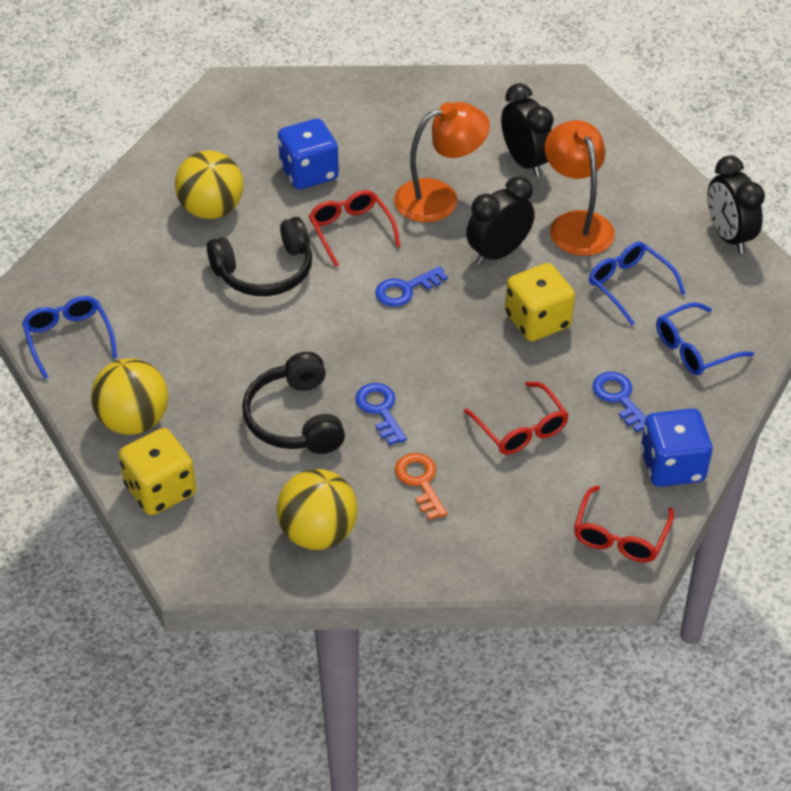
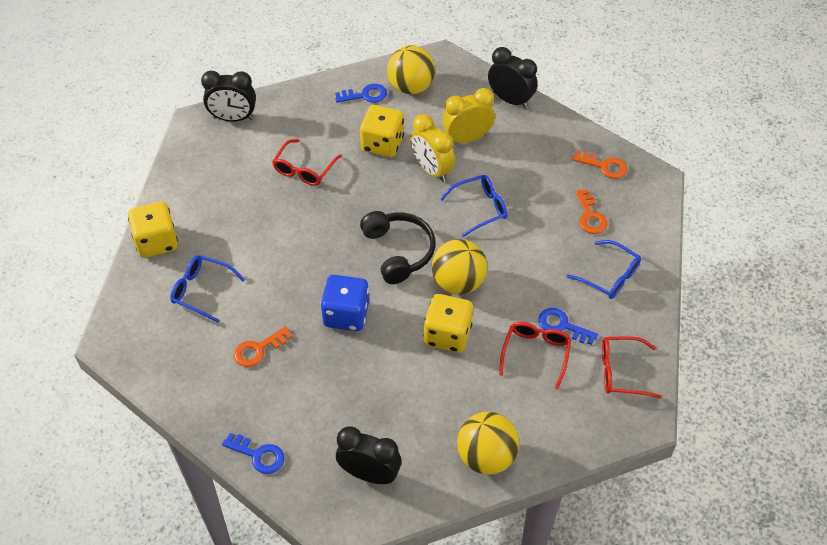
black headphones: [207,217,312,296] [242,352,345,454] = 2 -> [360,211,435,284] = 1
blue dice: [278,118,339,190] [641,408,712,487] = 2 -> [321,275,369,331] = 1
orange key: [395,453,448,520] = 1 -> [234,326,292,367] [573,151,627,179] [576,189,607,234] = 3
orange lamp: [394,102,490,222] [545,120,615,256] = 2 -> none = 0
yellow clock: none = 0 -> [410,114,455,182] [442,88,495,143] = 2
yellow dice: [119,428,196,515] [505,263,575,341] = 2 -> [128,201,178,258] [360,105,404,157] [424,294,473,353] = 3

